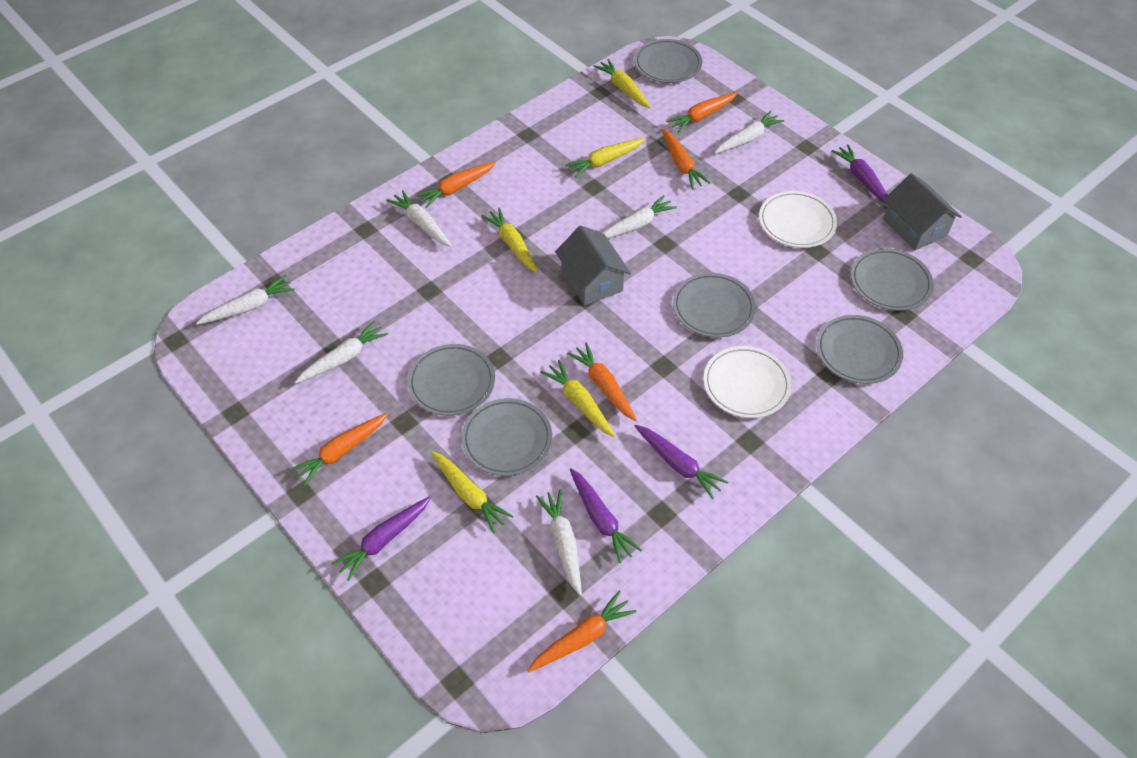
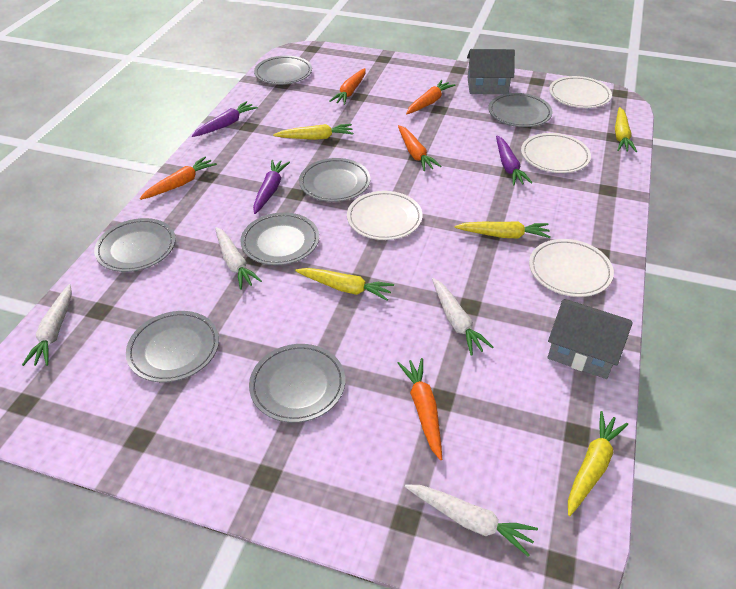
grey plate: [408,344,495,416] [461,398,552,476] [634,39,702,83] [673,273,756,338] [817,315,903,384] [851,248,934,311] = 6 -> [94,218,176,272] [126,311,219,382] [240,212,319,265] [249,344,345,423] [254,56,312,85] [299,158,370,202] [488,93,552,127] = 7
orange carrot: [290,413,388,486] [415,162,496,208] [527,591,636,672] [567,342,637,421] [662,129,710,189] [666,92,738,132] = 6 -> [140,157,217,200] [329,68,366,105] [398,125,441,171] [398,358,442,460] [406,80,455,114] = 5
purple carrot: [331,496,431,581] [569,468,642,563] [634,425,728,499] [831,144,888,204] = 4 -> [192,101,258,137] [253,160,290,214] [496,136,532,186] = 3
white carrot: [196,275,295,325] [295,320,388,384] [386,190,452,247] [536,489,582,596] [602,195,677,239] [714,110,785,154] = 6 -> [22,284,72,366] [215,227,262,290] [405,484,538,556] [432,278,493,356] = 4
white plate: [703,346,791,418] [759,191,837,248] = 2 -> [347,191,423,240] [521,133,591,173] [529,239,614,297] [549,76,612,108] = 4

